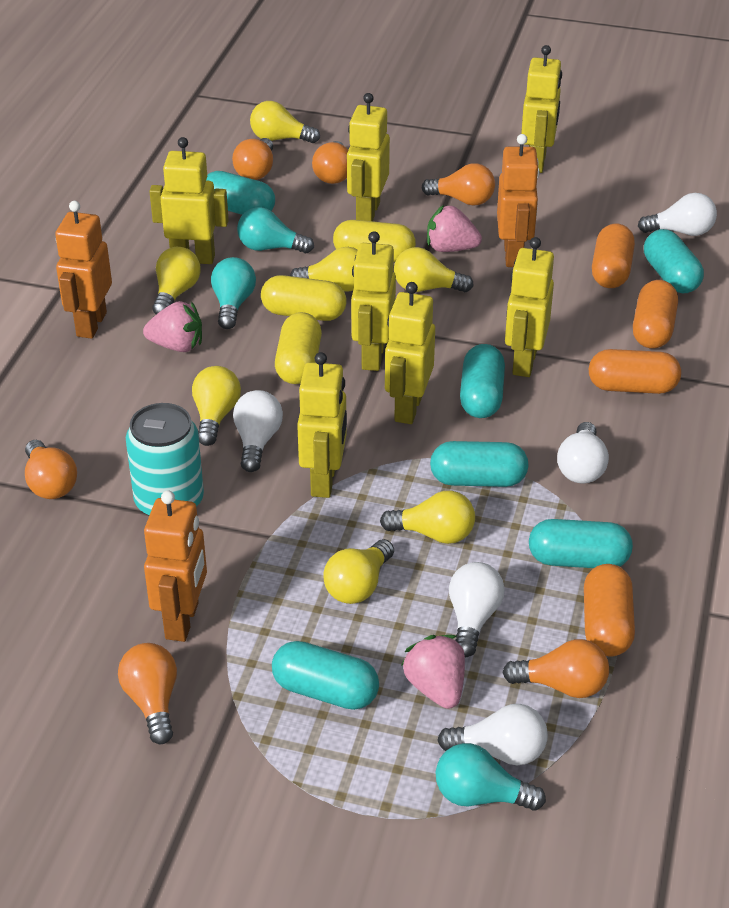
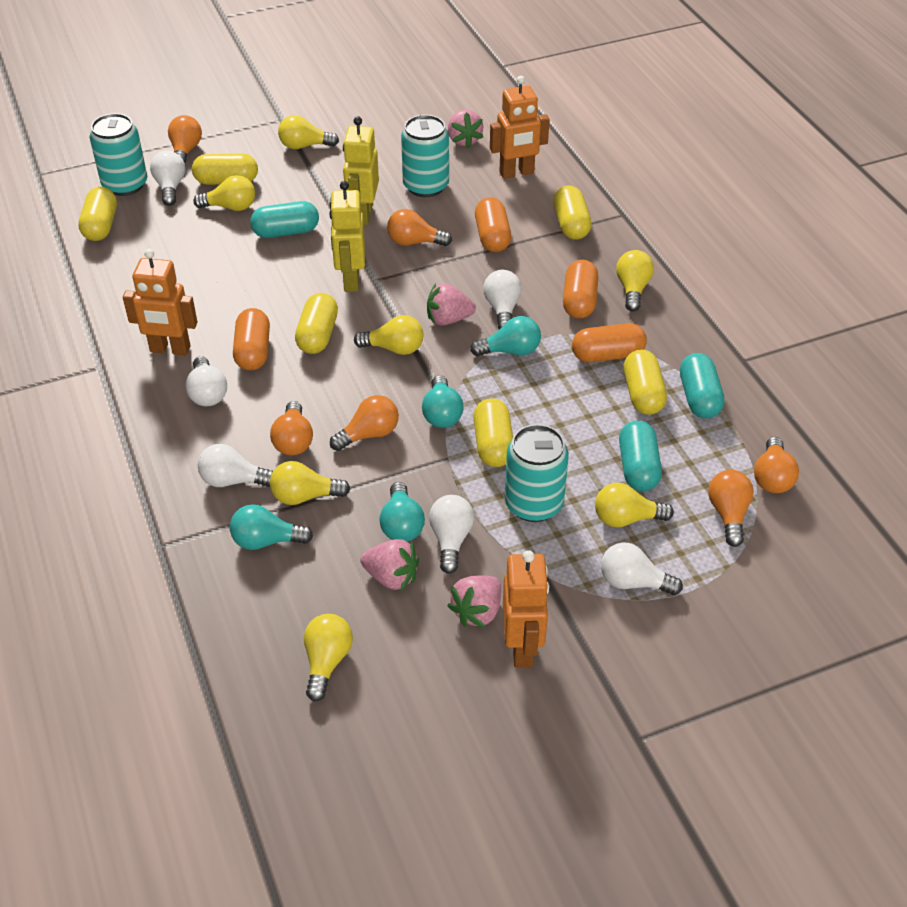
pink strawberry: [143,301,202,352] [401,635,465,709] [427,205,482,252] = 3 -> [360,539,419,591] [427,283,476,326] [447,575,501,628] [448,110,483,149] = 4
turquoise can: [126,403,204,516] = 1 -> [89,113,147,196] [401,115,449,197] [505,424,569,522] = 3
turquoise capsule: [206,171,275,215] [272,641,379,710] [430,441,528,487] [460,344,505,418] [529,519,633,568] [644,229,704,293] = 6 -> [250,201,319,238] [619,421,662,491] [680,353,724,418] = 3
turquoise light bulb: [211,257,256,329] [237,207,314,253] [436,743,546,811] = 3 -> [230,504,313,550] [379,482,425,542] [422,375,464,428] [470,316,541,356] = 4
white light bulb: [233,390,283,472] [437,704,548,765] [449,562,505,657] [557,422,609,484] [638,193,717,236] = 5 -> [150,151,185,206] [185,356,227,406] [198,444,273,487] [429,495,474,574] [483,270,522,329] [601,542,683,595] = 6
yellow capsule: [261,275,347,321] [275,312,322,384] [333,220,416,262] = 3 -> [78,187,117,241] [192,153,258,185] [295,293,338,354] [473,398,513,467] [553,186,592,240] [624,350,667,415] = 6
yellow robot: [149,137,229,264] [297,352,347,498] [347,93,390,221] [351,231,396,371] [385,282,435,424] [505,237,554,377] [521,45,562,173] = 7 -> [329,181,365,292] [343,116,379,225] = 2

